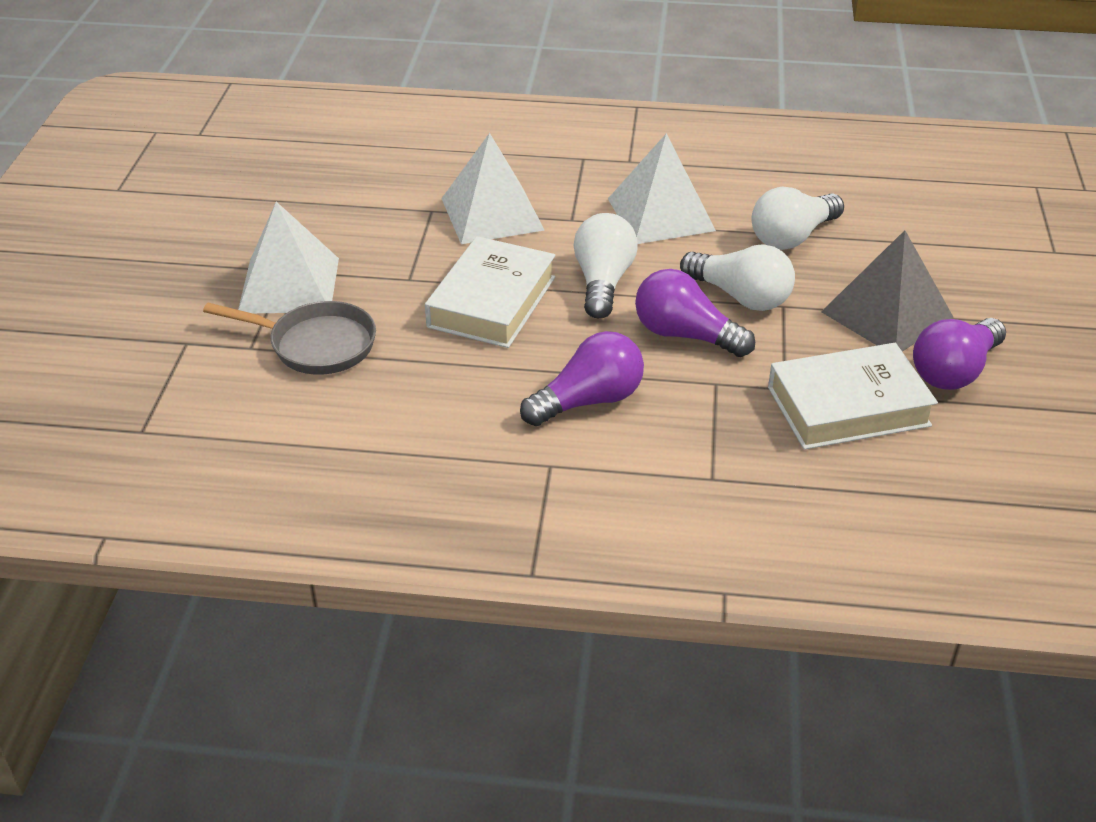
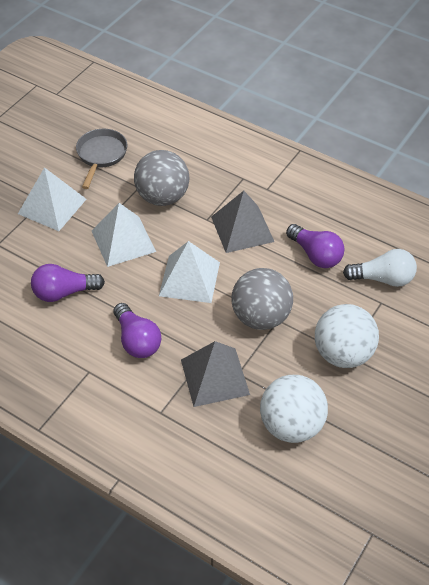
grey ball: none = 0 -> [134,150,190,206] [231,268,293,330] = 2
grey pyramid: [821,230,954,352] = 1 -> [181,341,250,407] [211,191,275,253] = 2
white ball: none = 0 -> [260,375,328,443] [315,304,379,368] = 2
white book: [425,236,555,348] [768,343,938,450] = 2 -> none = 0
white light bulb: [573,213,638,318] [680,244,795,311] [752,187,844,250] = 3 -> [343,249,417,287] = 1

